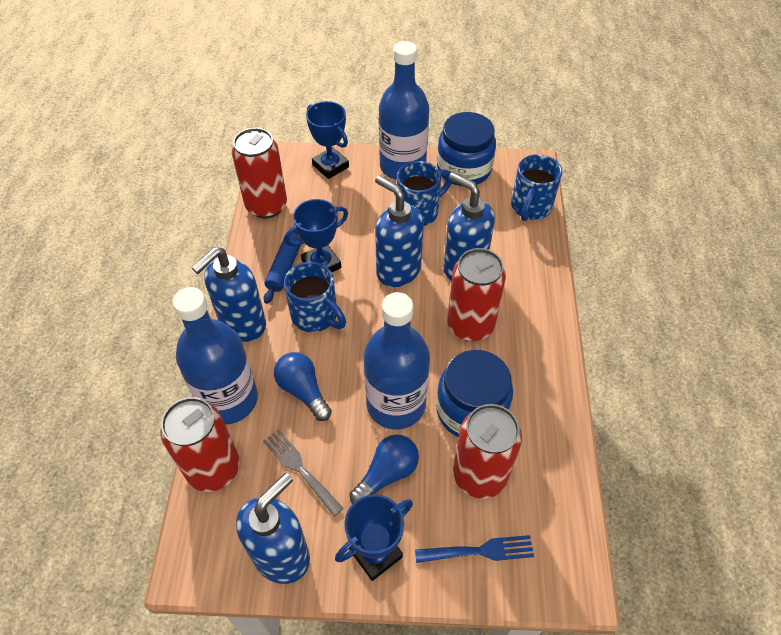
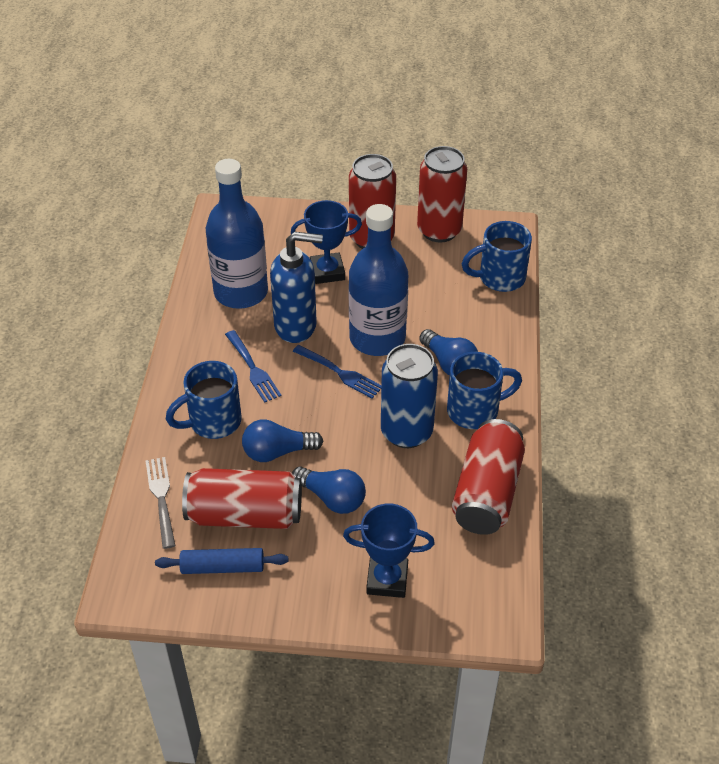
blue bottle: [173,287,258,425] [364,292,430,429] [379,41,429,180] = 3 -> [206,159,268,309] [349,204,408,356] = 2
blue can: none = 0 -> [381,344,438,448] = 1
blue fork: [415,535,534,563] = 1 -> [225,330,281,403] [293,345,381,399] = 2
blue jar: [436,350,513,437] [437,112,496,186] = 2 -> none = 0
blue light bulb: [274,352,332,421] [350,434,419,504] = 2 -> [242,419,323,462] [292,466,366,514] [419,329,478,376] = 3
blue soap dispenser: [192,247,266,342] [236,473,310,584] [375,175,424,287] [443,172,495,281] = 4 -> [270,232,323,343] = 1
blue trophy: [284,199,348,272] [306,101,349,179] [335,494,413,581] = 3 -> [291,200,362,284] [343,504,435,598] = 2

